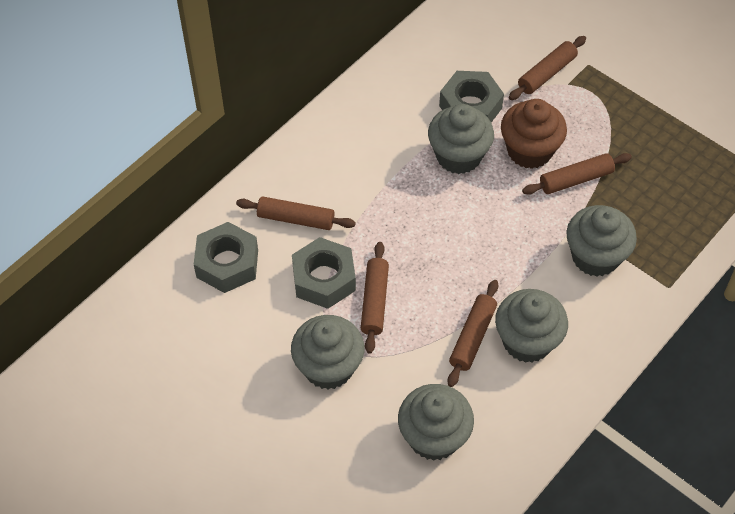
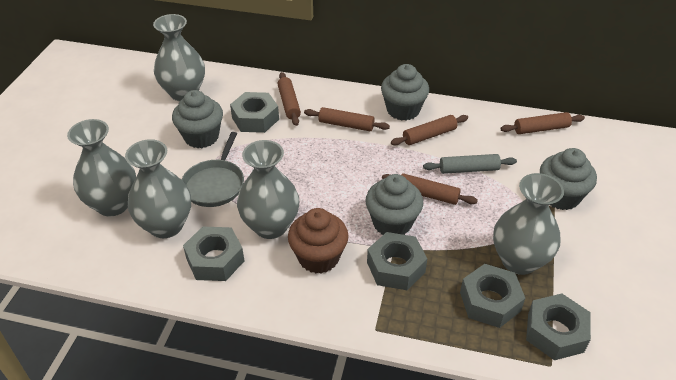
grey cupcake: [291,315,365,389] [398,384,474,461] [428,104,494,174] [495,289,568,363] [566,205,637,277] = 5 -> [172,90,223,148] [366,174,423,235] [381,64,429,120] [540,148,597,210] = 4
grey nut: [194,222,258,293] [292,237,356,309] [439,71,504,122] = 3 -> [183,227,244,281] [230,92,279,133] [367,232,427,290] [460,264,525,328] [526,293,591,360] = 5
grey pan: none = 0 -> [182,132,244,207] = 1
grey rolling pin: none = 0 -> [423,154,517,174] = 1
grey vase: none = 0 -> [67,119,136,217] [125,139,191,238] [153,14,205,101] [237,140,299,239] [493,173,564,275] = 5

